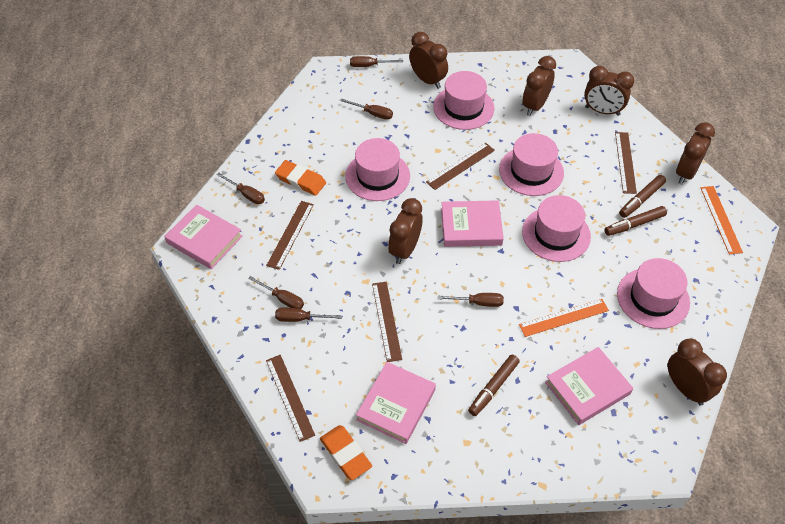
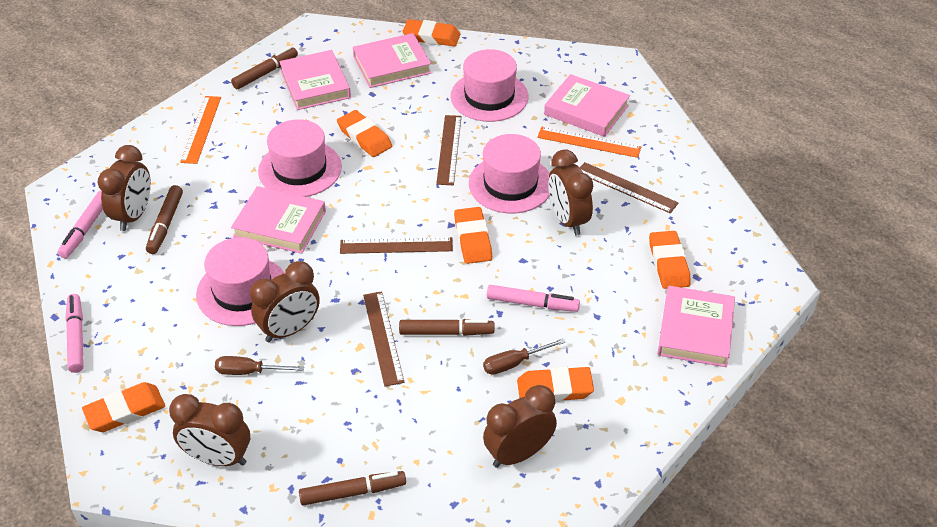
brown clock: [388,198,423,264] [409,32,448,89] [523,56,556,116] [584,66,634,116] [668,339,727,406] [676,122,715,185] = 6 -> [98,145,151,231] [169,394,250,466] [250,261,320,342] [483,385,557,468] [548,149,593,235] = 5
brown marker: [468,355,520,416] [605,206,667,236] [619,175,666,218] = 3 -> [146,185,183,254] [231,47,298,89] [299,471,406,506] [399,319,495,336] = 4
brown ruler: [266,201,314,270] [266,355,315,442] [372,282,402,362] [426,143,495,190] [615,132,637,194] = 5 -> [340,237,453,254] [363,292,404,386] [436,115,461,185] [580,162,679,214] = 4
brown screwdriver: [217,173,265,204] [248,276,304,309] [275,308,342,322] [341,99,393,120] [350,56,403,67] [438,293,504,307] = 6 -> [215,356,304,375] [483,338,565,375] = 2
orange eraser: [275,160,326,196] [320,425,372,480] = 2 -> [82,382,165,432] [337,110,392,157] [402,19,460,46] [454,207,492,264] [517,367,594,402] [649,231,691,289] = 6
pink book: [164,205,243,269] [356,362,436,444] [441,200,504,247] [545,347,633,425] = 4 -> [231,186,326,254] [279,50,351,110] [353,33,431,88] [544,74,630,137] [658,286,735,367] = 5
pink hat: [345,138,410,201] [433,71,494,130] [499,133,564,196] [522,195,591,262] [617,258,690,329] = 5 -> [196,237,285,326] [258,119,342,197] [451,49,529,122] [469,134,550,213] = 4
pink marker: none = 0 -> [58,191,103,258] [65,294,84,373] [487,285,580,312] = 3

